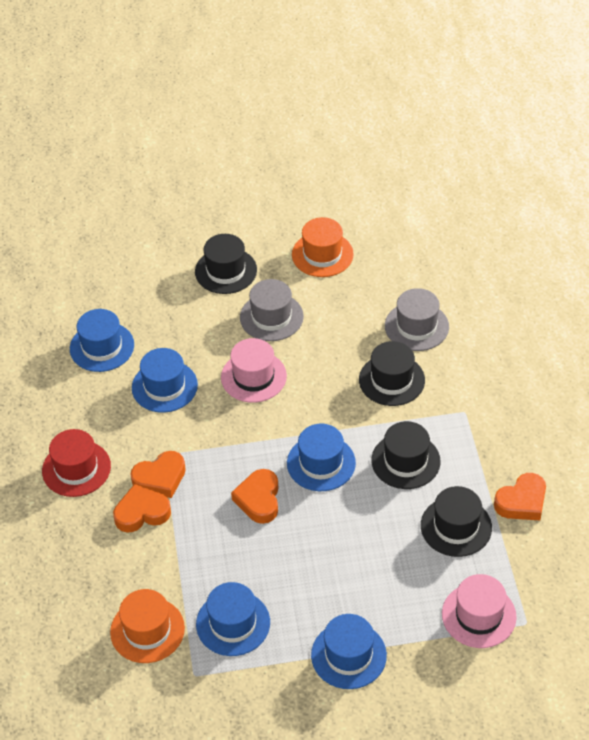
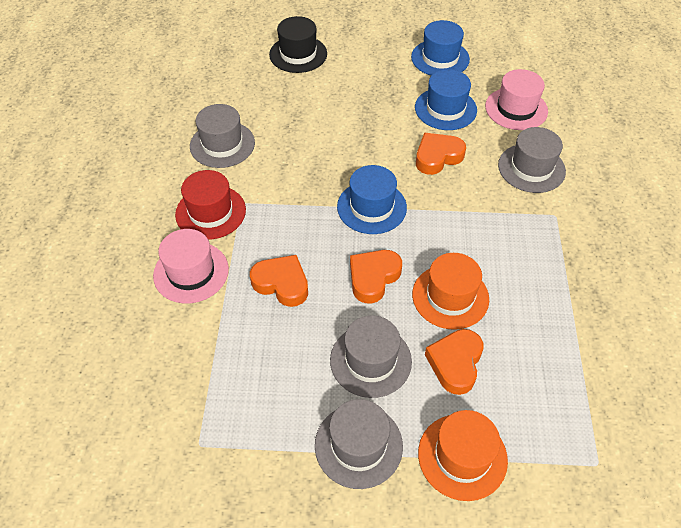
black hat: [195,234,257,294] [359,341,425,406] [371,421,441,489] [421,486,492,557] = 4 -> [269,16,327,73] = 1
blue hat: [70,309,134,372] [132,348,198,413] [196,582,270,656] [287,424,356,491] [311,614,387,689] = 5 -> [337,165,407,234] [411,20,470,76] [415,69,477,130] = 3
grey hat: [240,279,304,341] [385,288,449,351] = 2 -> [190,104,255,168] [315,399,403,489] [330,315,412,398] [498,127,566,193] = 4

